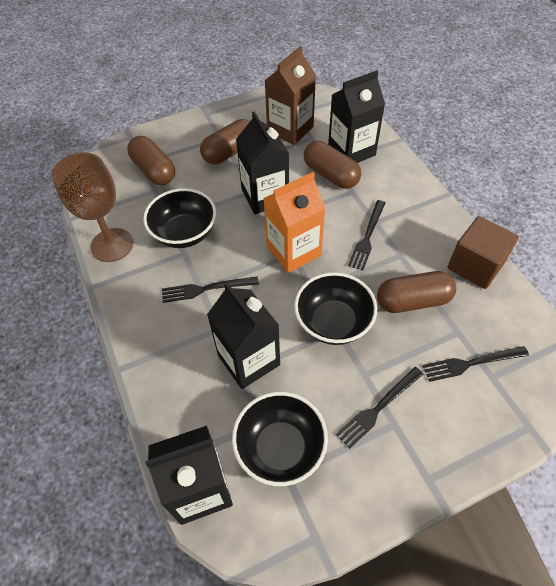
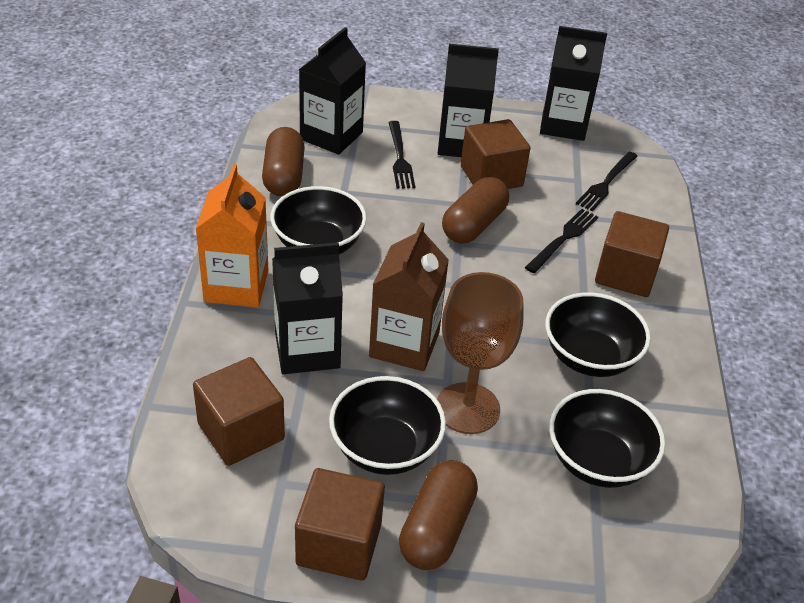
black bowl: [143,188,216,248] [232,392,328,486] [294,272,377,345] = 3 -> [270,186,367,254] [329,376,446,475] [545,292,651,377] [549,389,665,488] = 4
black fork: [162,276,259,303] [336,367,423,449] [348,200,385,270] [423,346,529,382] = 4 -> [388,121,415,189] [525,209,598,273] [576,152,637,211] = 3
brown capsule: [127,136,175,185] [200,119,250,164] [304,141,361,189] [377,271,456,313] = 4 -> [262,127,305,197] [399,460,478,570] [442,177,509,243] = 3
brown cube: [447,216,519,289] = 1 -> [193,357,285,466] [295,468,385,581] [461,119,531,189] [595,211,669,297] = 4

